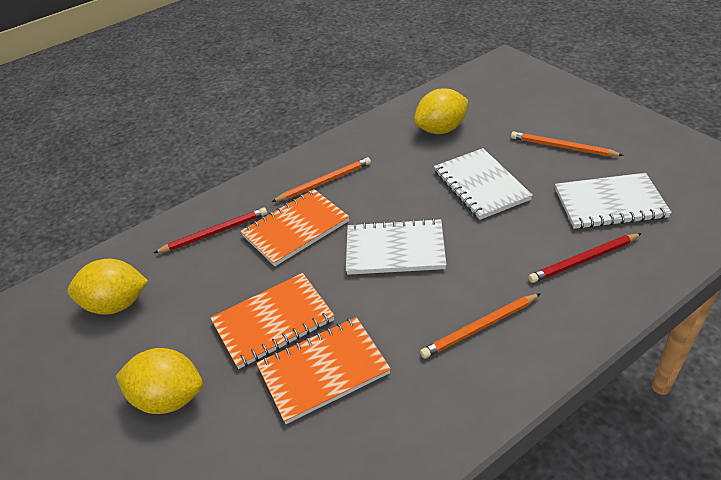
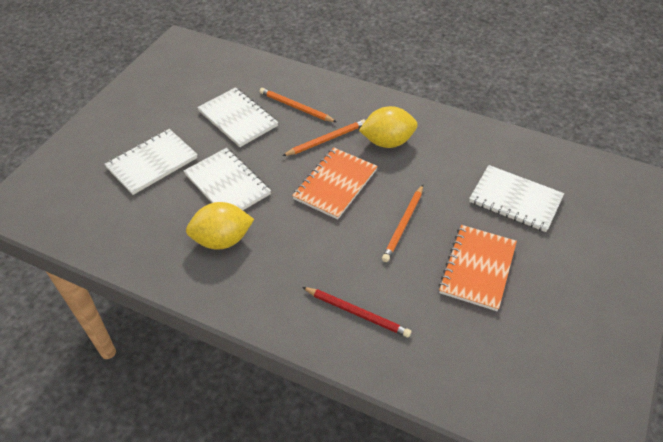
orange notebook: [210,273,334,369] [240,189,349,266] [257,317,391,424] = 3 -> [292,148,378,220] [438,225,517,311] = 2
red pencil: [154,207,267,253] [528,233,642,283] = 2 -> [302,287,411,338] = 1
white notebook: [346,218,446,275] [434,148,533,220] [555,173,672,229] = 3 -> [105,129,198,195] [184,148,271,210] [197,87,278,147] [469,165,564,232] = 4
yellow lemon: [68,259,148,315] [116,348,203,414] [414,89,468,134] = 3 -> [186,202,254,249] [359,106,418,148] = 2

